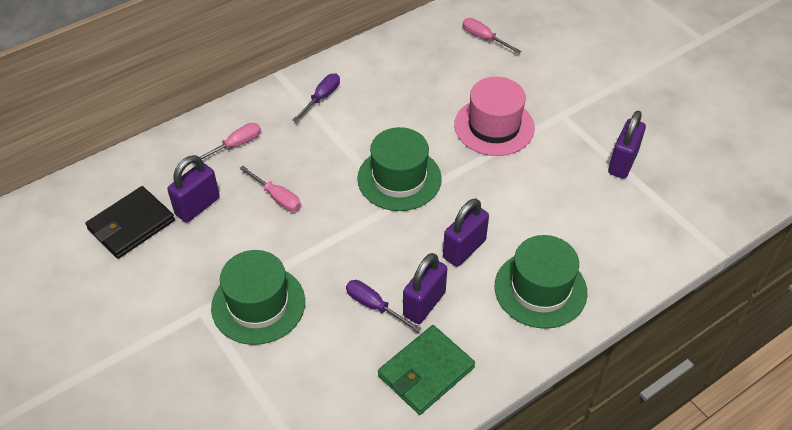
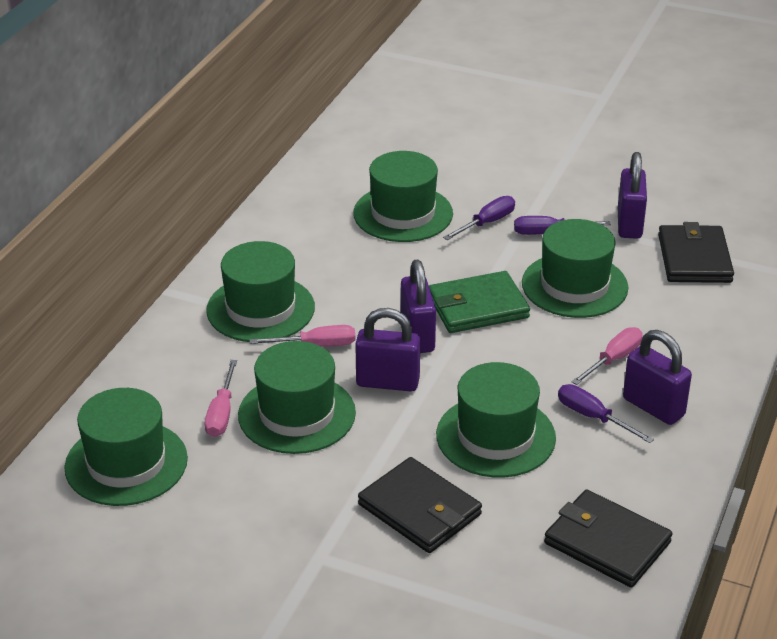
black wallet: [85,186,175,259] = 1 -> [358,457,482,553] [544,489,672,588] [658,222,734,283] = 3
green hat: [211,250,305,345] [357,127,442,211] [494,235,587,329] = 3 -> [64,388,188,506] [206,241,315,342] [238,341,356,454] [353,151,453,242] [436,362,556,478] [522,219,628,318] = 6
pink hat: [454,77,535,156] = 1 -> none = 0
purple screwdriver: [292,73,340,122] [346,280,421,332] = 2 -> [443,196,515,240] [514,216,611,235] [558,384,654,443] = 3

